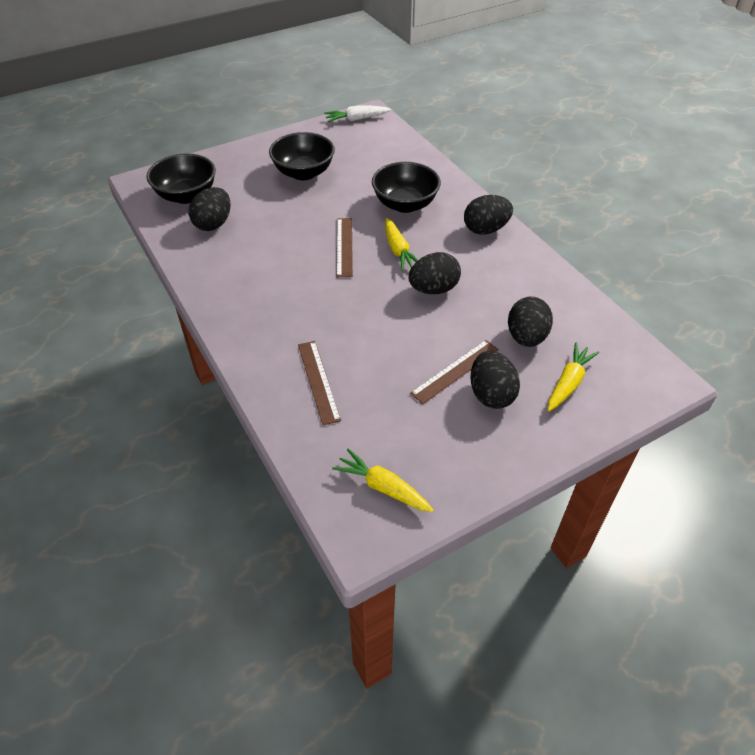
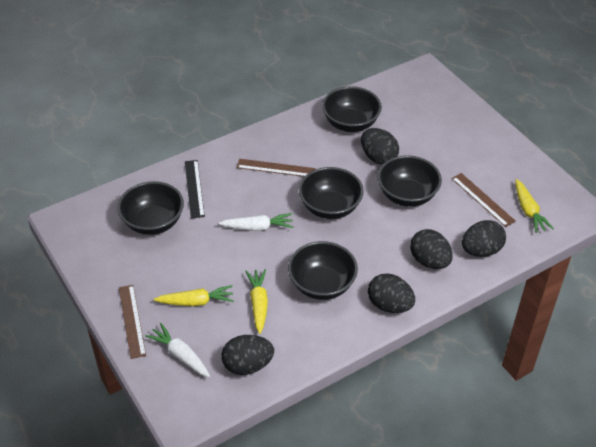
black bowl: [146,153,216,204] [269,132,335,180] [372,162,441,213] = 3 -> [117,181,184,235] [288,241,358,300] [299,167,364,219] [322,86,382,132] [378,155,442,207] = 5
black ruler: none = 0 -> [185,160,205,219] = 1
white carrot: [324,105,391,122] = 1 -> [145,323,210,377] [219,213,293,231] = 2

